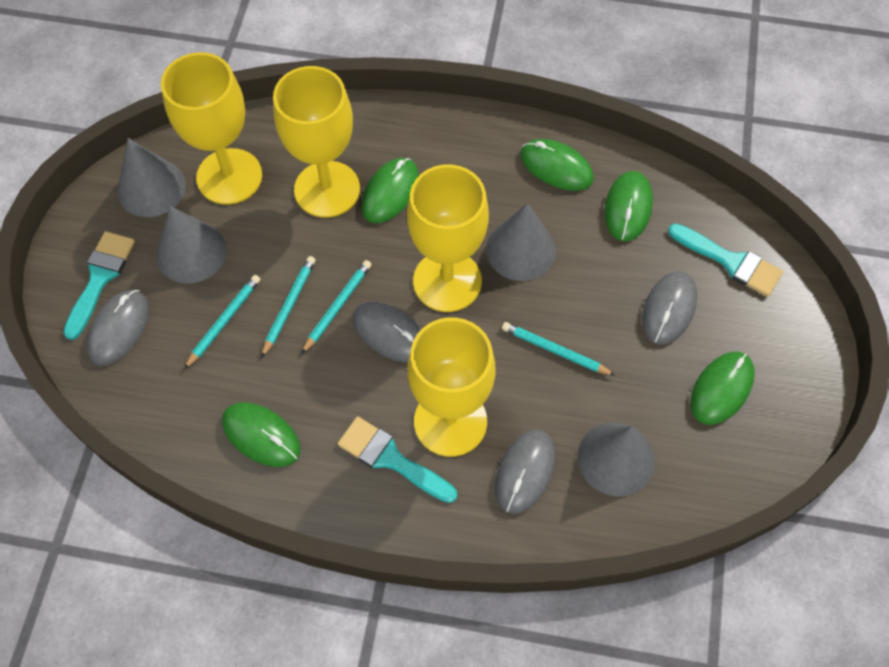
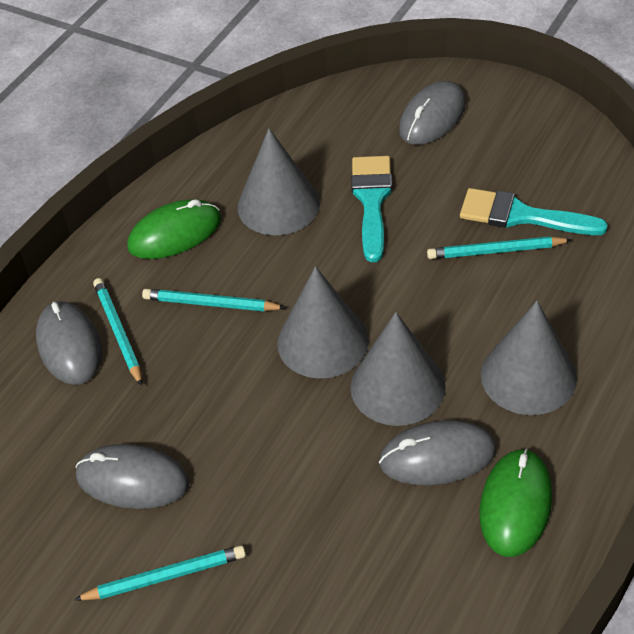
green mouse: [222,402,300,467] [361,158,419,223] [520,139,594,191] [604,171,653,241] [690,352,755,425] = 5 -> [127,199,221,259] [479,448,552,557] = 2
turquoise brush: [63,231,135,340] [338,416,457,503] [668,223,783,297] = 3 -> [351,156,392,262] [460,188,608,235] = 2
yellow goblet: [161,52,262,205] [273,66,360,218] [407,164,489,312] [407,317,496,457] = 4 -> none = 0

